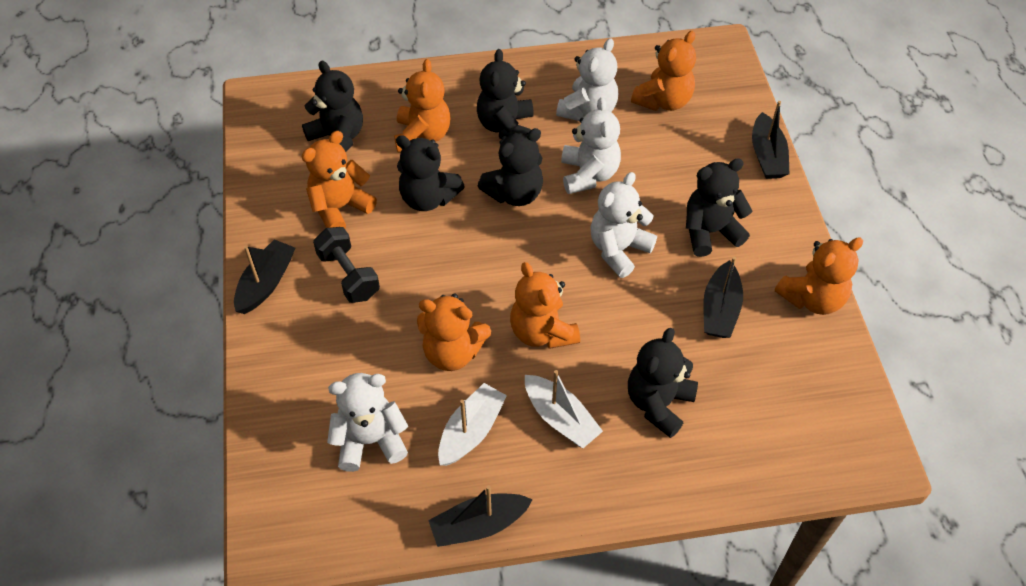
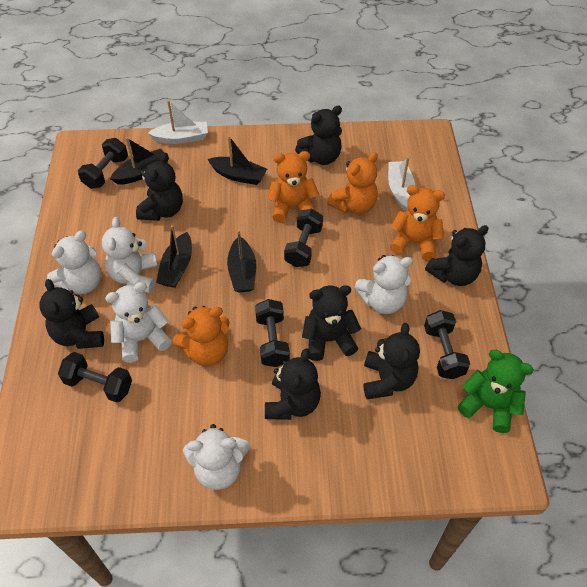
black dumbbell: [313,227,380,303] = 1 -> [58,352,132,403] [78,138,128,189] [255,299,290,367] [284,209,323,267] [424,310,470,379] = 5
black teddy bear: [302,61,363,152] [396,135,465,211] [477,49,534,139] [478,128,543,206] [628,328,698,438] [686,158,752,257] = 6 -> [39,279,104,349] [136,153,183,221] [265,348,321,420] [295,106,342,165] [302,285,361,361] [364,323,420,399] [425,225,489,286] = 7
green teddy bear: none = 0 -> [458,350,534,433] = 1
orange teddy bear: [301,131,377,228] [394,59,450,153] [417,293,491,371] [510,262,580,349] [631,31,696,111] [775,237,863,315] = 6 -> [173,306,230,366] [268,151,319,223] [327,152,378,214] [390,185,445,260] = 4
white teddy bear: [327,373,408,472] [556,38,618,121] [561,97,621,194] [591,172,657,278] = 4 -> [47,230,101,294] [102,217,158,293] [105,282,172,363] [183,424,250,490] [355,255,413,314] = 5

